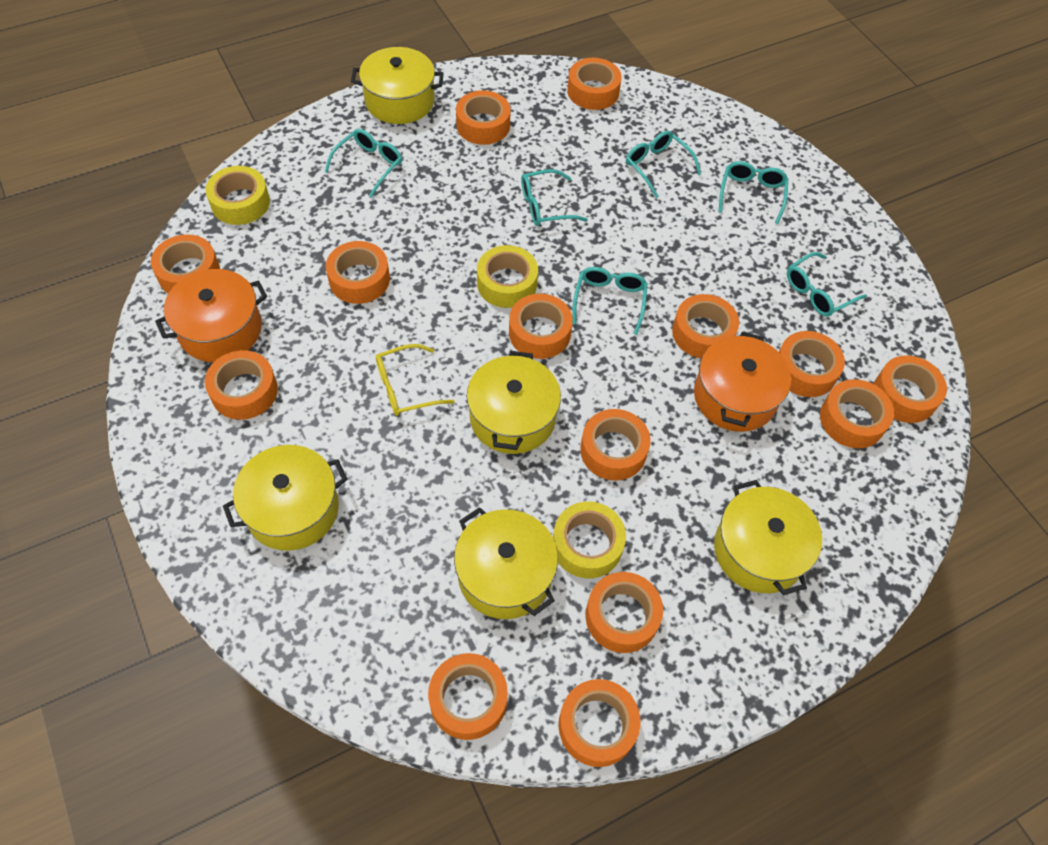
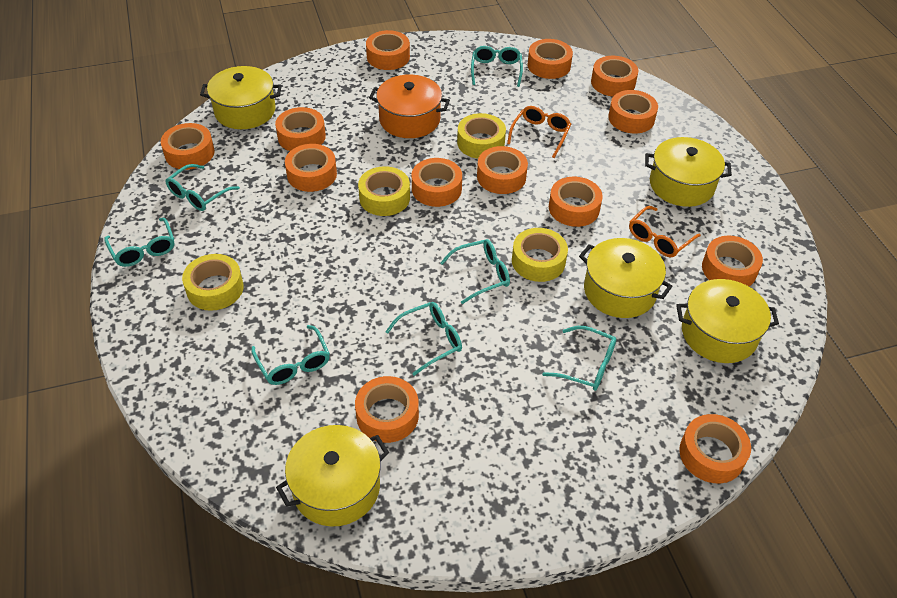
orange glasses: none = 0 -> [507,106,571,158] [629,206,701,257] = 2
orange pot: [155,269,267,362] [694,332,791,432] = 2 -> [369,74,450,138] = 1
orange tape: [151,234,220,293] [205,350,278,420] [326,241,390,304] [428,653,508,740] [456,90,511,145] [509,294,573,359] [558,679,640,767] [567,58,622,110] [580,409,651,480] [585,572,663,653] [672,294,739,358] [779,331,845,397] [820,379,894,448] [874,355,947,423] = 14 -> [161,123,215,170] [275,107,326,151] [285,144,337,192] [355,376,419,443] [366,30,410,70] [412,158,462,207] [477,146,528,194] [528,39,573,79] [549,177,603,227] [591,56,638,97] [608,90,658,134] [679,414,751,483] [702,236,763,286] = 13
turquoise glasses: [325,129,402,197] [521,169,588,226] [573,267,647,335] [626,131,701,198] [719,161,788,224] [787,252,867,317] = 6 -> [104,218,174,267] [165,164,240,211] [251,325,330,385] [385,302,462,376] [440,239,510,304] [471,46,523,87] [542,326,617,391] = 7
yellow glasses: [376,344,455,416] = 1 -> none = 0
yellow tape: [205,166,270,225] [477,245,538,308] [553,501,626,578] = 3 -> [182,254,244,311] [358,166,410,216] [457,113,506,159] [512,228,568,282] = 4

